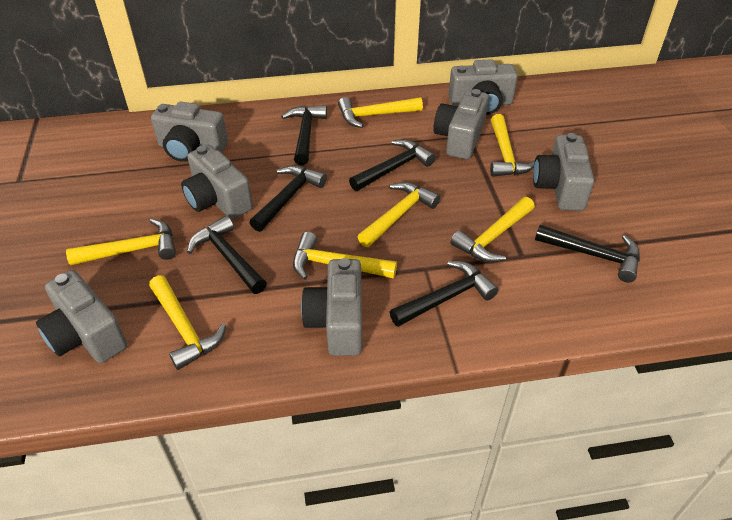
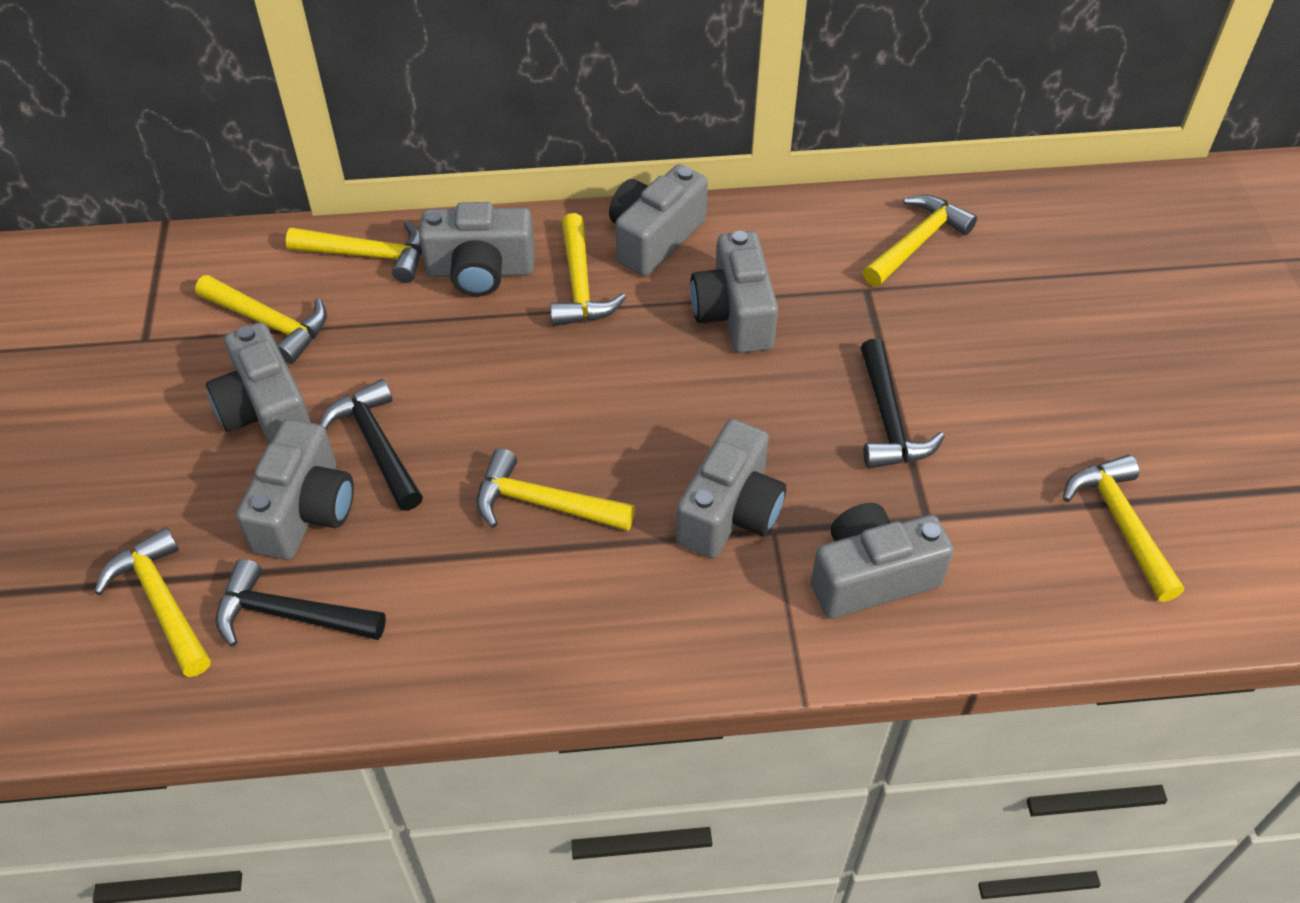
black hammer: [187,216,267,294] [249,165,327,232] [281,105,327,165] [349,139,436,191] [390,261,499,327] [535,225,640,282] = 6 -> [216,559,386,647] [319,379,423,511] [860,339,945,468] = 3

